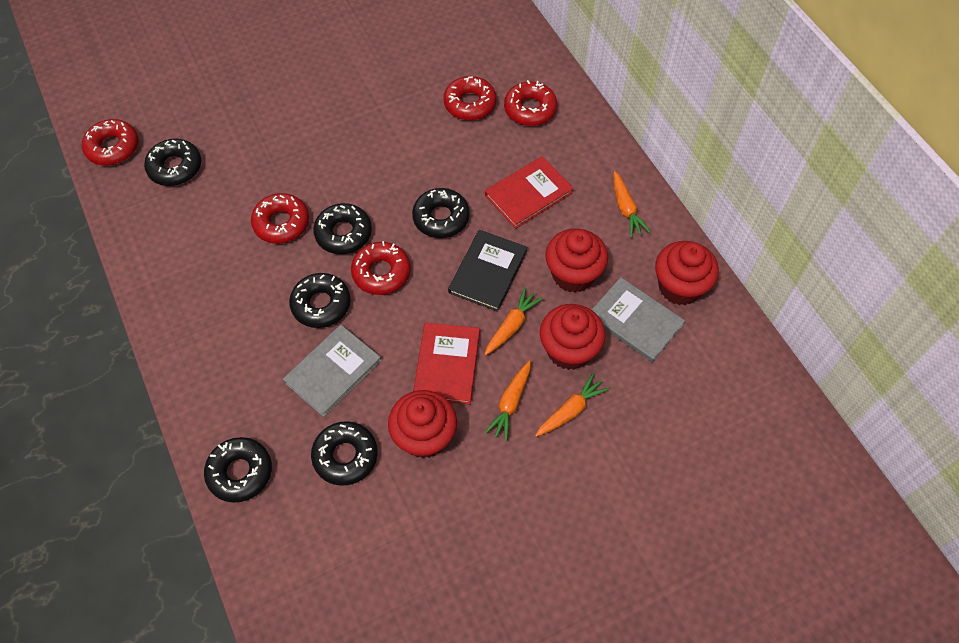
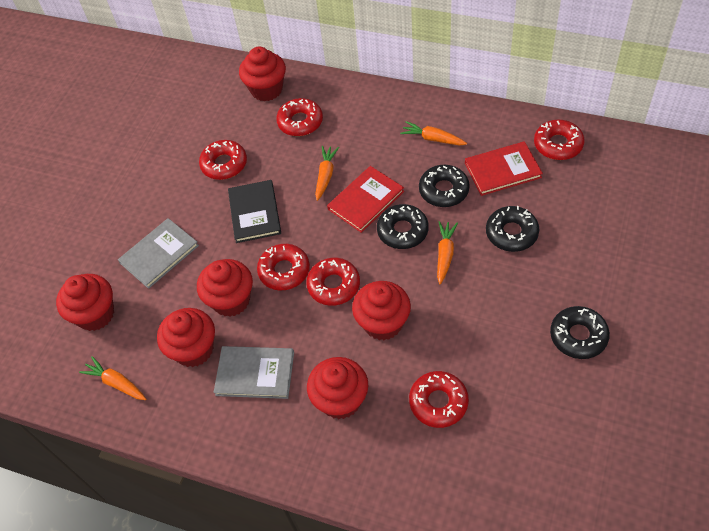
black donut: [144,139,201,186] [204,437,272,503] [289,273,351,328] [311,421,378,486] [313,203,372,254] [412,188,470,238] = 6 -> [377,204,429,249] [419,165,470,207] [486,206,539,252] [550,306,610,359] = 4
red cupcake: [388,390,457,458] [540,304,605,370] [545,229,608,293] [655,241,719,305] = 4 -> [56,274,114,331] [157,308,215,367] [197,259,253,317] [239,47,286,102] [307,357,368,419] [352,281,411,340] = 6
red donut: [82,119,139,165] [251,193,309,244] [351,241,411,295] [443,76,497,120] [504,80,557,126] = 5 -> [199,140,247,180] [257,244,310,290] [276,98,323,136] [306,258,360,306] [409,371,469,428] [534,120,585,160] = 6

